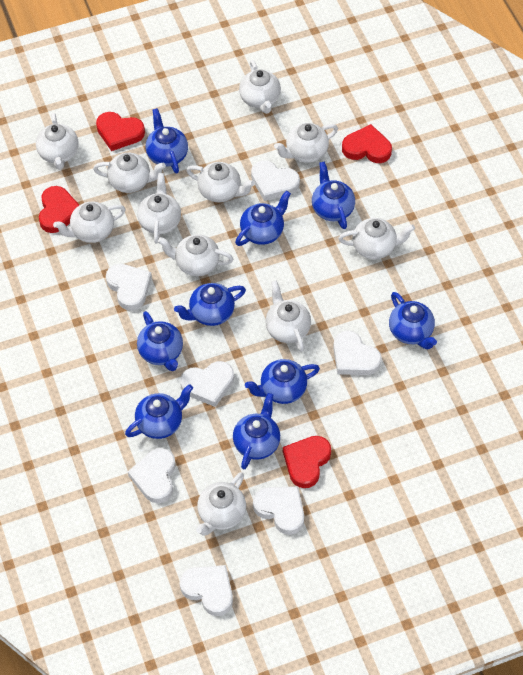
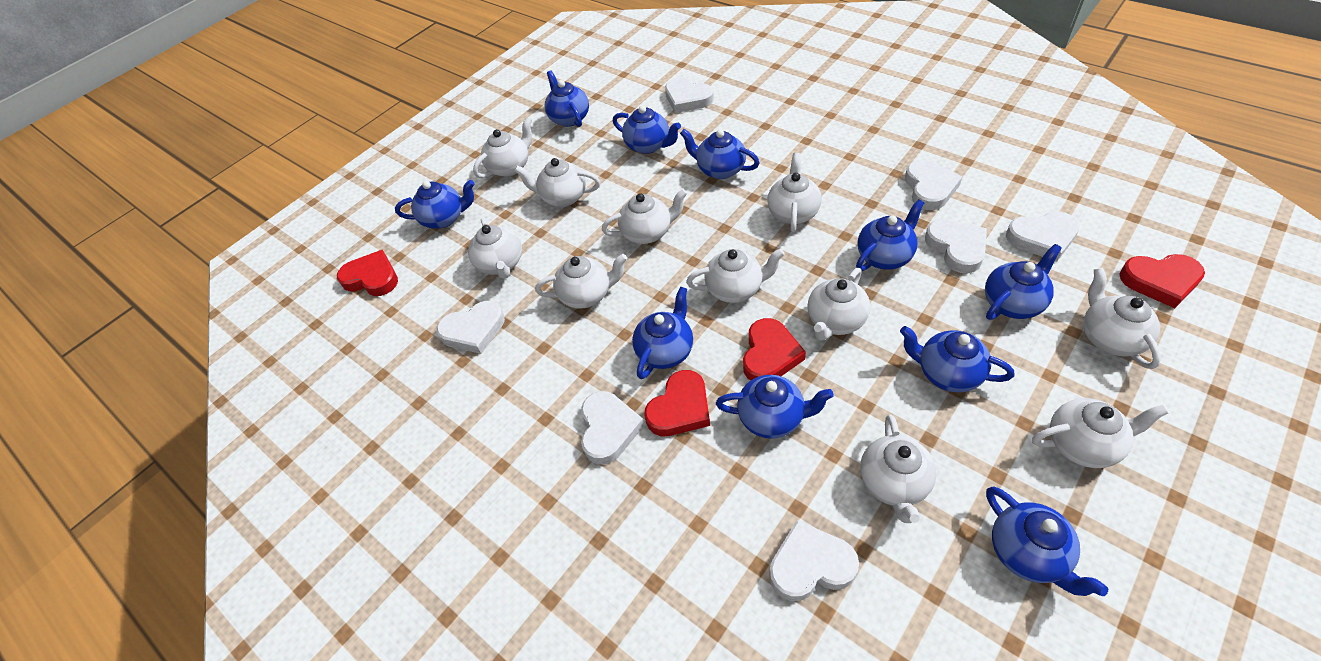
blue teapot: [125,384,193,439] [137,311,183,371] [145,108,188,174] [174,283,246,326] [233,393,280,469] [235,191,291,246] [245,359,320,404] [312,161,355,229] [389,292,437,350] = 9 -> [395,180,475,229] [545,71,589,127] [613,105,681,154] [632,287,693,379] [680,129,760,179] [716,375,834,439] [856,199,924,271] [900,326,1014,392] [985,244,1062,320] [986,487,1108,596] = 10

